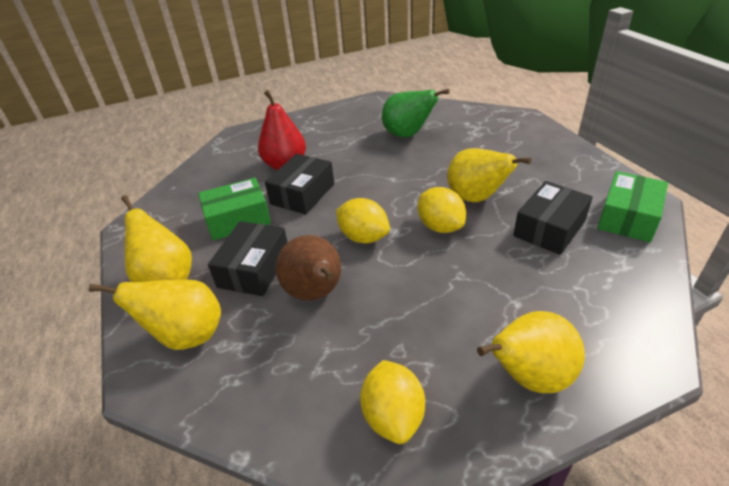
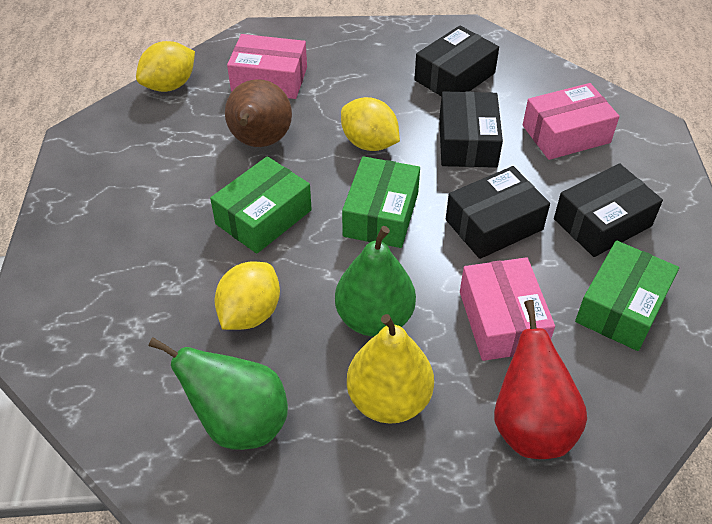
black box: [208,221,288,296] [265,154,334,214] [513,181,593,255] = 3 -> [414,25,499,96] [439,91,503,168] [446,166,550,259] [554,164,663,257] = 4
green box: [198,178,271,240] [597,171,668,242] = 2 -> [210,156,312,254] [342,156,420,248] [575,241,679,351] = 3
green pear: [382,89,449,137] = 1 -> [149,337,288,450] [335,226,416,337] = 2
pink box: none = 0 -> [227,34,307,99] [460,257,555,361] [523,83,619,160] = 3
yellow pear: [89,280,221,350] [121,195,192,282] [447,148,531,202] [477,311,585,393] = 4 -> [347,314,434,424] = 1

